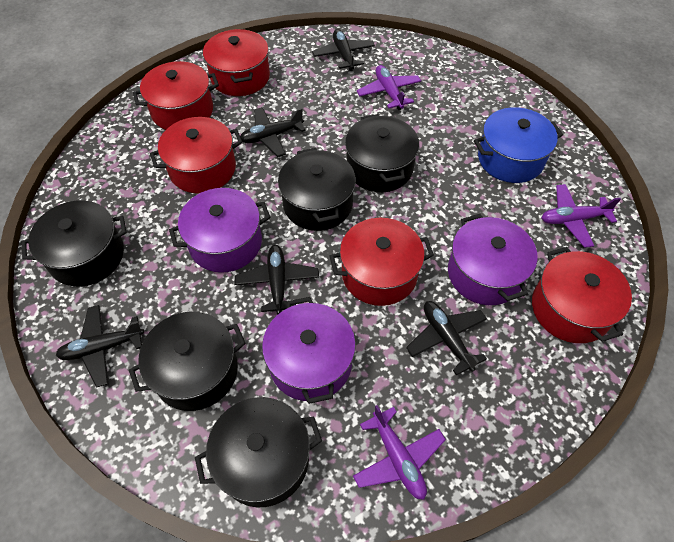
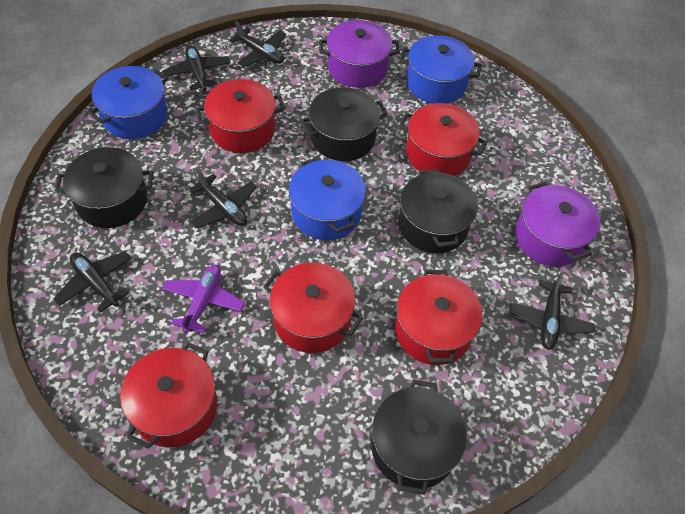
black pot: [22,200,126,287] [129,312,246,411] [195,397,322,508] [278,148,356,231] [345,114,419,192] = 5 -> [55,147,153,228] [300,87,388,161] [371,379,467,495] [399,169,478,253] = 4
blue pot: [474,107,563,183] = 1 -> [88,66,168,139] [289,157,366,240] [399,35,482,104] = 3
purple plane: [353,405,446,500] [357,65,421,110] [542,184,621,248] = 3 -> [162,265,245,334] = 1
purple pot: [169,188,270,273] [262,297,356,404] [448,214,538,305] = 3 -> [319,20,400,88] [515,182,600,267] = 2

